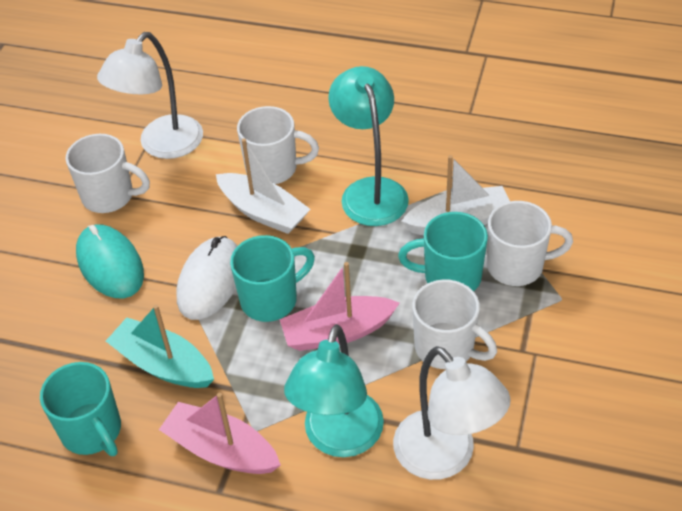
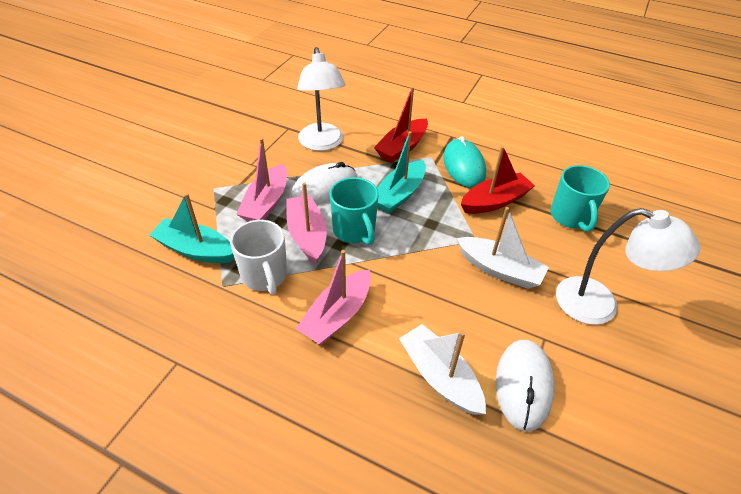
pink boat: [159,393,281,474] [279,262,399,351] = 2 -> [236,138,287,222] [286,182,327,264] [296,250,371,345] = 3
red boat: none = 0 -> [374,87,428,163] [461,146,535,214] = 2
turquoise boat: [106,305,214,388] = 1 -> [149,193,234,263] [377,131,426,214] = 2
turquoise lamp: [284,324,384,457] [328,66,409,226] = 2 -> none = 0
turquoise mug: [40,362,121,456] [230,235,315,322] [398,212,488,291] = 3 -> [329,177,379,245] [550,165,610,232] = 2
white mouse: [176,236,237,320] = 1 -> [291,162,357,204] [496,340,555,431] = 2
white mug: [66,134,150,213] [237,106,319,184] [412,279,497,369] [487,201,573,286] = 4 -> [230,220,287,295] = 1

